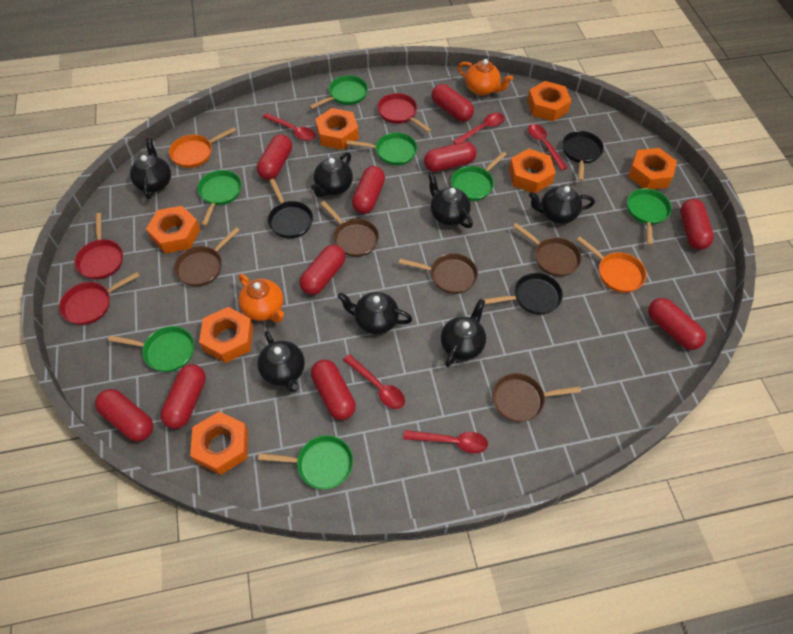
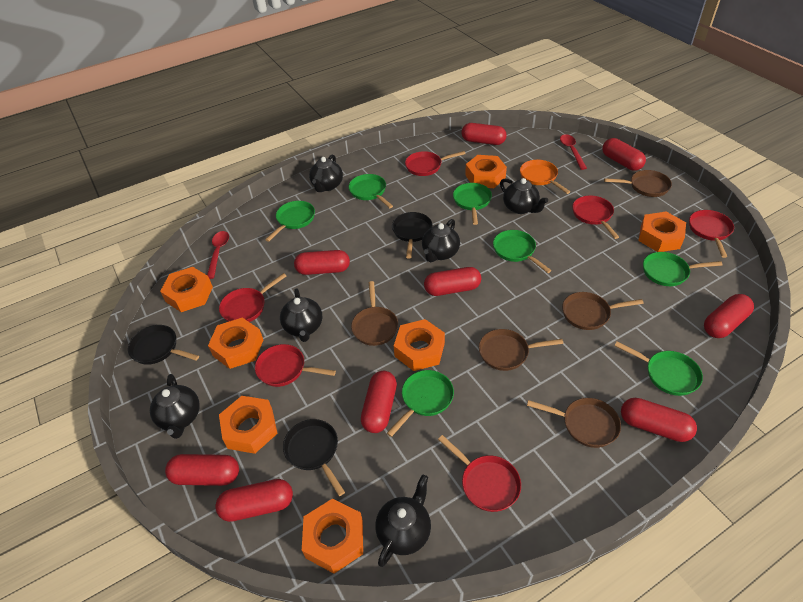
black teapot: [130,138,171,199] [257,331,305,392] [311,152,353,197] [337,292,412,335] [428,173,473,228] [441,299,486,367] [529,186,595,224] = 7 -> [150,374,200,439] [280,288,322,342] [309,155,343,192] [375,475,431,567] [422,219,460,262] [500,178,548,214] = 6
orange pan: [169,127,236,168] [577,237,647,293] = 2 -> [520,160,570,194] = 1
orange teapot: [238,274,284,322] [458,59,513,96] = 2 -> none = 0
red capsule: [95,389,153,441] [160,364,206,429] [257,134,292,180] [299,245,345,295] [311,359,356,420] [352,166,385,214] [424,142,476,172] [432,84,474,122] [648,298,706,350] [680,199,714,250] = 10 -> [165,454,239,486] [215,479,293,522] [294,250,350,275] [361,371,397,433] [424,267,481,296] [461,123,507,145] [602,138,646,171] [621,398,697,442] [704,294,754,338] = 9
red pan: [59,272,140,325] [75,213,123,280] [377,93,431,132] = 3 -> [219,273,286,322] [255,344,336,387] [405,151,465,176] [438,435,521,512] [572,195,619,239] [689,210,734,258] = 6
red spoon: [263,113,316,141] [343,354,405,409] [403,430,488,453] [452,113,505,144] [528,124,568,170] = 5 -> [207,231,229,279] [560,134,587,170] = 2

